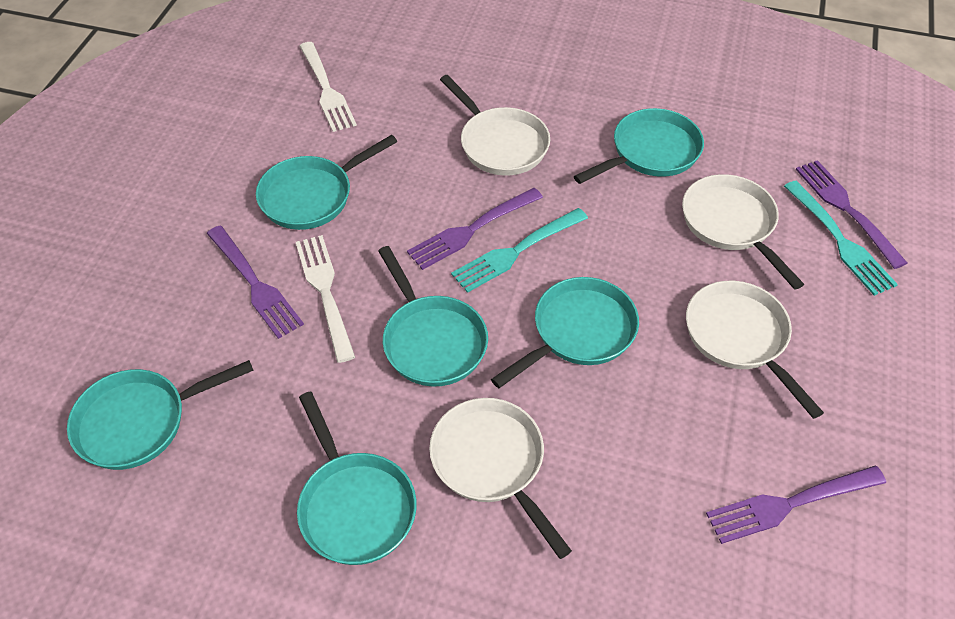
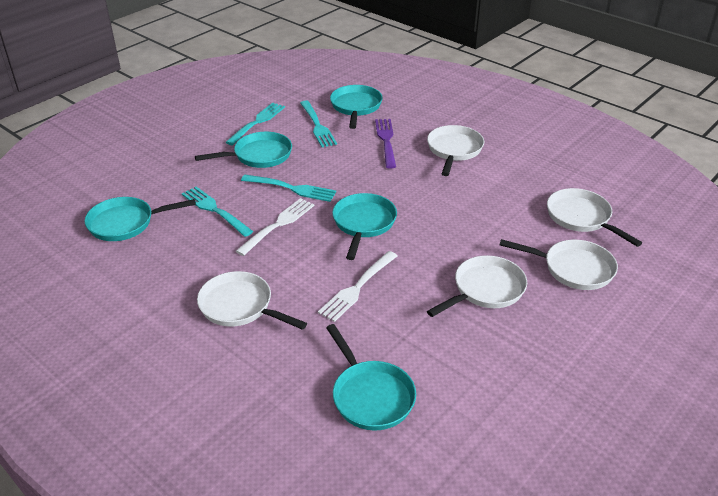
purple fork: [207,226,304,339] [407,188,543,270] [706,466,886,544] [795,160,907,269] = 4 -> [375,119,396,168] = 1
turquoise fork: [451,208,588,293] [784,181,898,296] = 2 -> [182,186,253,237] [225,103,285,145] [241,175,336,202] [300,100,337,147] = 4
turquoise pan: [67,360,254,470] [256,135,397,230] [297,391,417,565] [378,246,488,387] [491,277,639,388] [574,108,704,184] = 6 -> [85,197,196,241] [195,132,292,168] [326,324,416,431] [330,85,383,129] [332,193,397,260] = 5
white pan: [429,398,572,559] [440,75,550,176] [682,174,804,290] [686,281,824,419] = 4 -> [197,271,307,330] [427,125,484,176] [427,255,527,317] [500,239,618,290] [547,188,642,247] = 5

